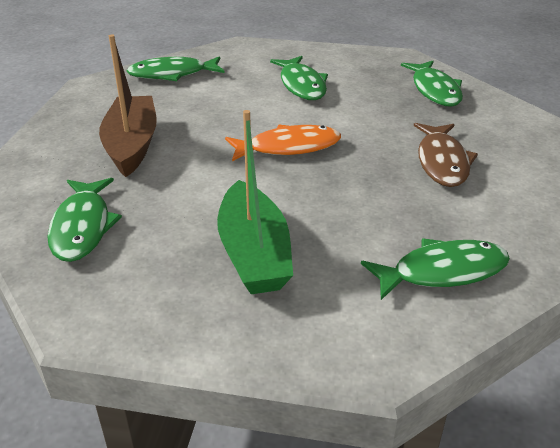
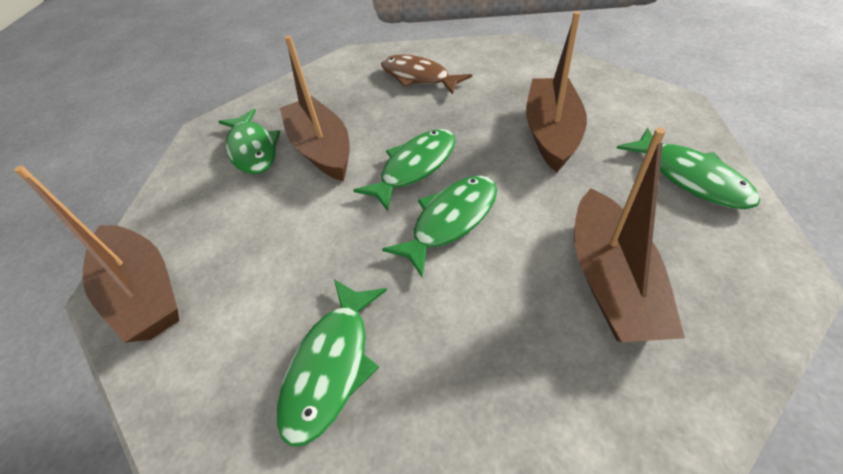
brown boat: [99,35,157,177] = 1 -> [14,166,179,343] [280,36,350,181] [526,11,587,172] [574,128,685,342] = 4
green boat: [217,110,293,294] = 1 -> none = 0
orange fish: [225,125,341,162] = 1 -> none = 0

